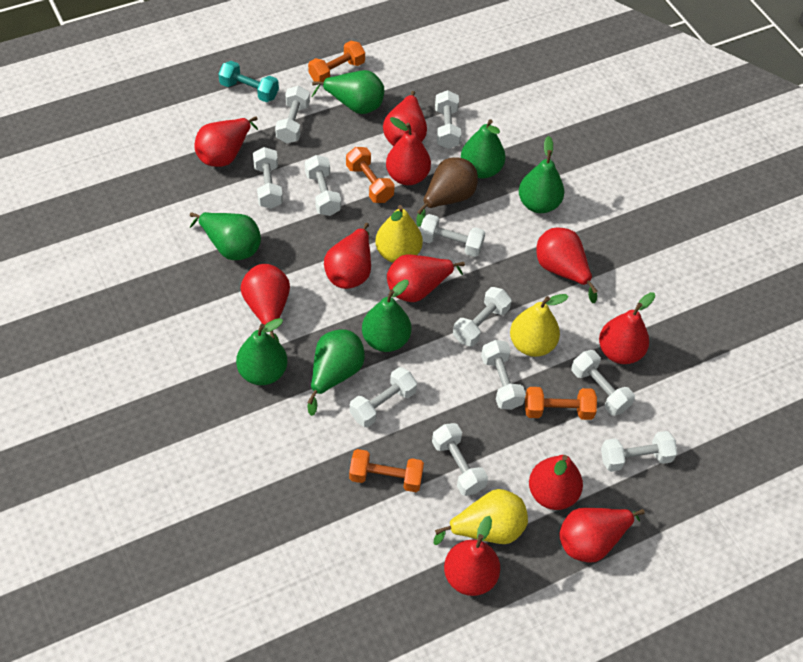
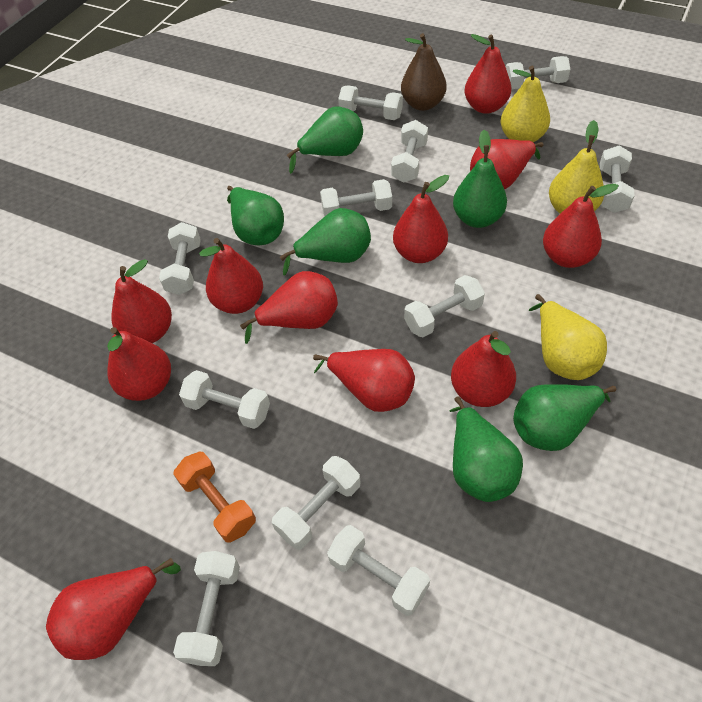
green pear: [190,212,261,260] [236,318,288,385] [307,329,365,416] [312,70,384,114] [362,279,411,352] [461,119,505,178] [519,136,564,213] = 7 -> [227,186,284,245] [280,208,371,275] [287,107,363,174] [449,396,523,502] [453,130,507,228] [513,384,616,451] = 6
orange dumbbell: [308,41,365,82] [346,147,395,203] [349,449,424,492] [525,387,597,420] = 4 -> [173,452,256,543] = 1
turquoise dumbbell: [218,61,279,102] = 1 -> none = 0

